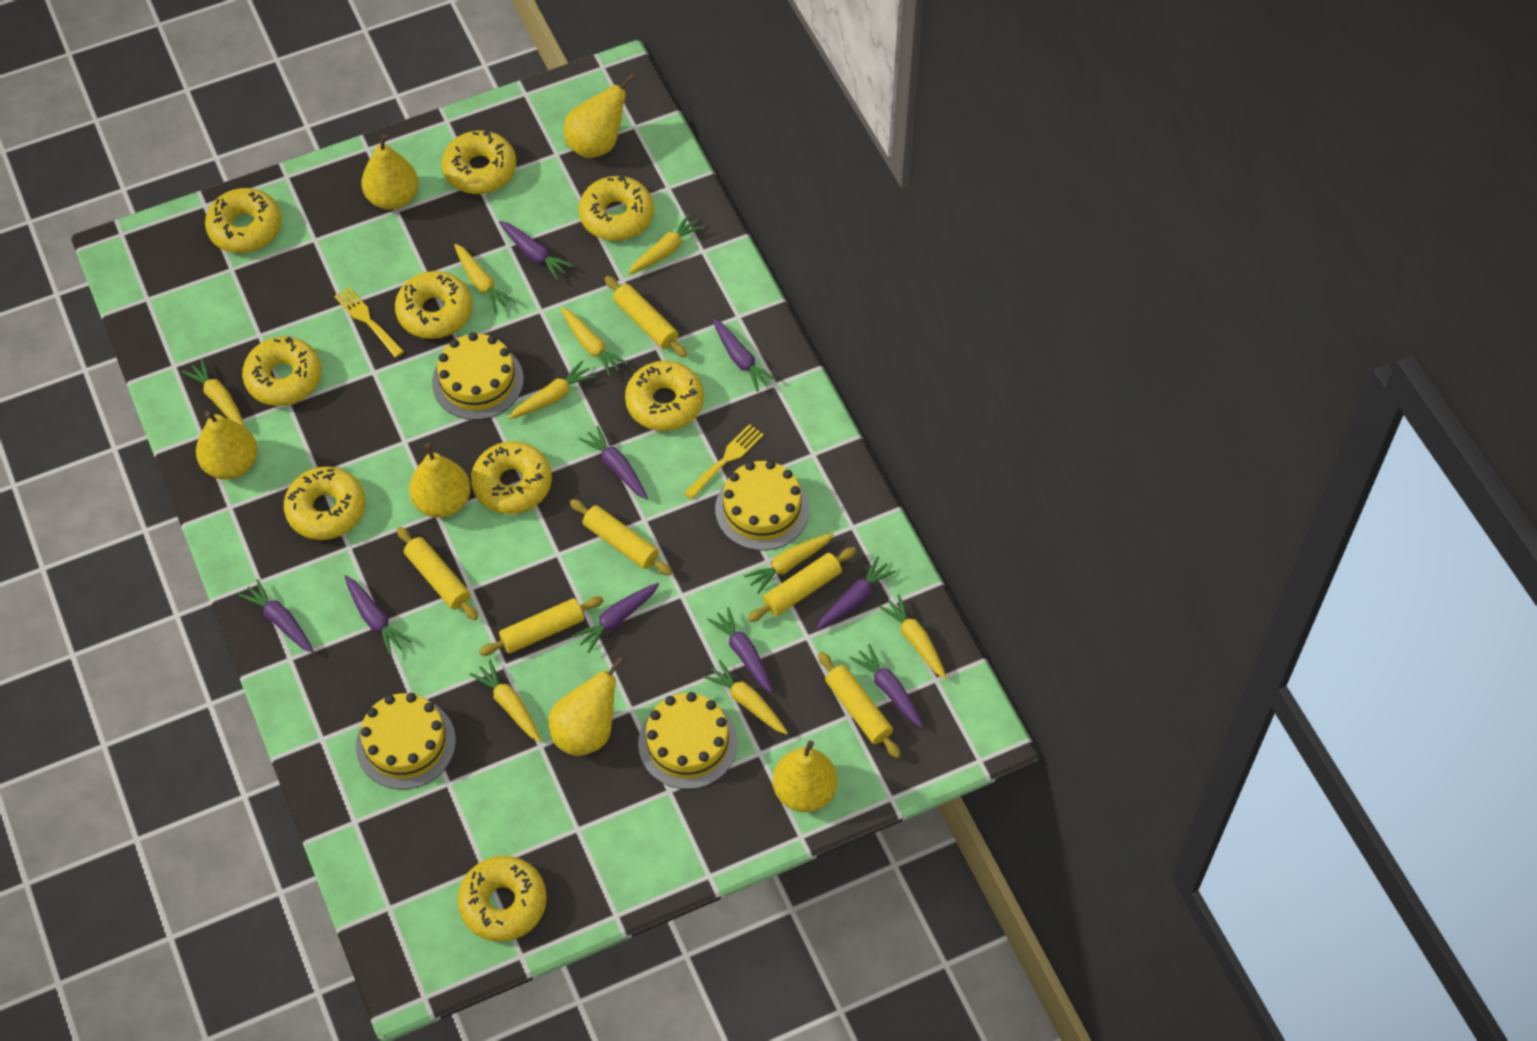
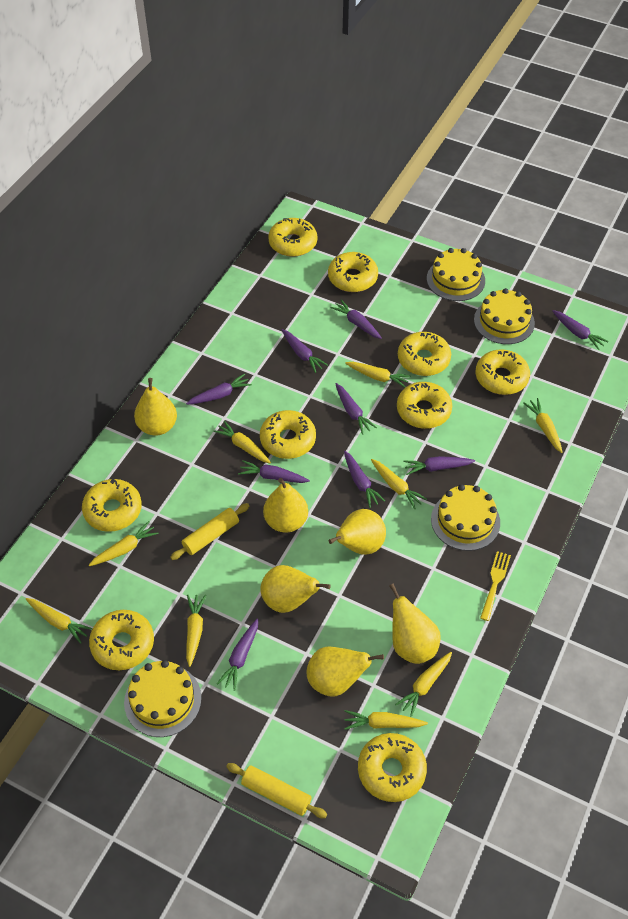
yellow fork: [334,287,404,358] [684,424,764,500] = 2 -> [480,551,511,621] = 1
yellow rolling pin: [397,527,478,620] [479,596,604,656] [570,499,672,576] [605,276,687,357] [748,547,856,622] [818,652,901,758] = 6 -> [170,503,249,560] [226,763,327,818] = 2

